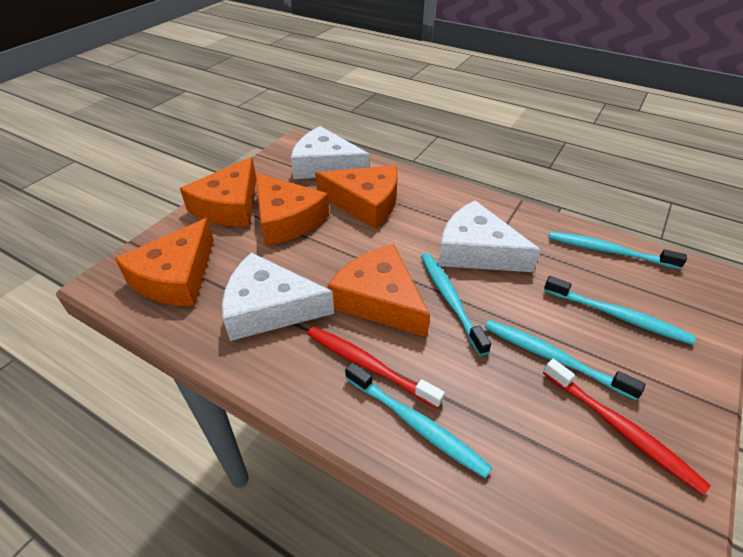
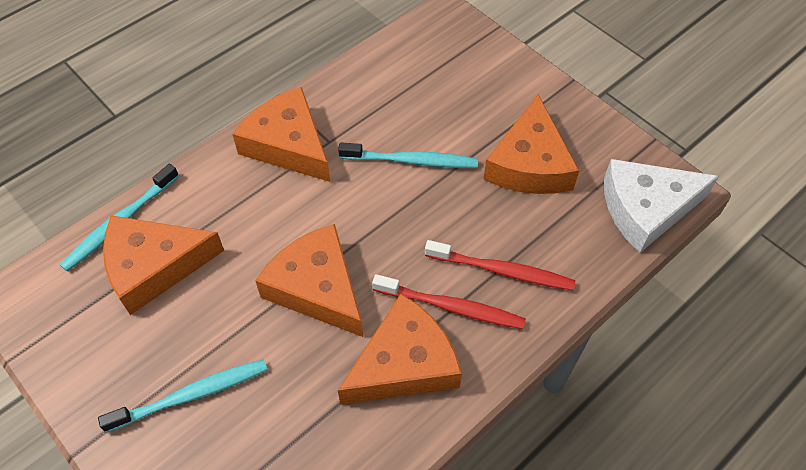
turquoise toothbrush: [345,362,493,478] [421,253,491,356] [485,320,646,400] [544,276,696,345] [548,231,687,269] = 5 -> [60,164,179,272] [98,359,268,433] [338,142,478,168] = 3
white cheese: [222,253,334,341] [291,126,370,179] [439,201,541,272] = 3 -> [604,159,719,253] = 1

